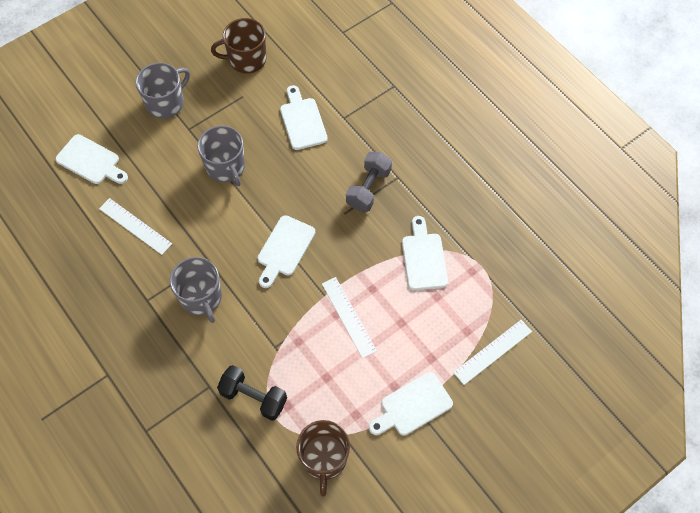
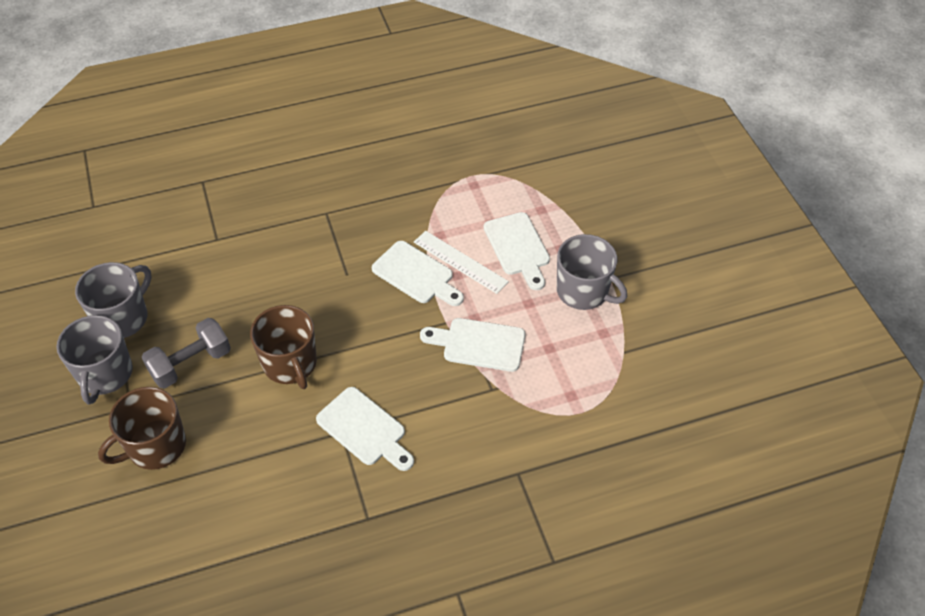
black dumbbell: [217,365,287,421] = 1 -> none = 0
white cutting board: [55,134,128,184] [257,215,315,288] [280,85,328,150] [369,372,453,436] [402,216,448,290] = 5 -> [316,387,414,471] [372,241,464,306] [420,318,526,372] [484,212,550,290] = 4
white ruler: [99,198,172,255] [322,277,377,358] [453,320,532,385] = 3 -> [414,231,509,294] = 1

